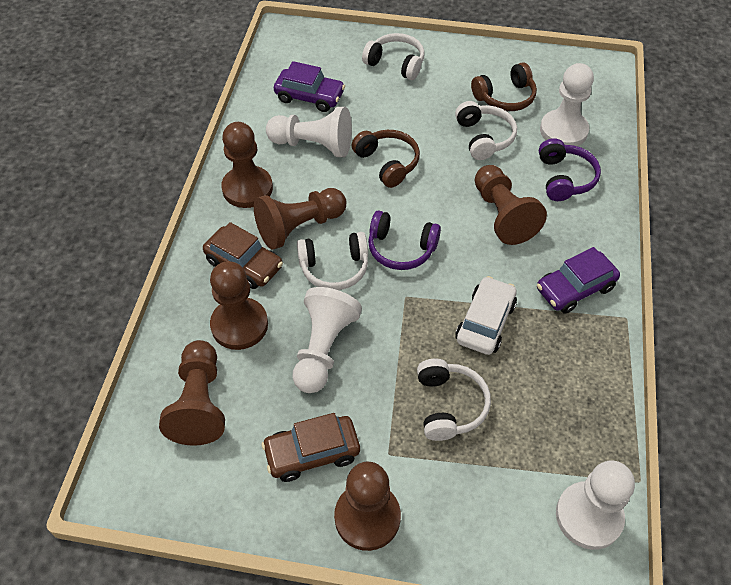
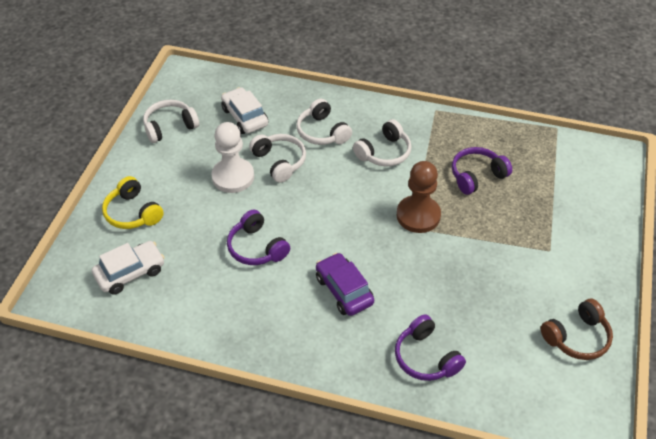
brown car: [203,222,283,289] [261,413,360,482] = 2 -> none = 0
brown headphones: [351,130,420,188] [471,62,537,111] = 2 -> [541,299,613,360] = 1
brown pawn: [159,340,225,446] [210,261,268,350] [221,122,273,208] [254,188,346,250] [334,462,401,551] [475,165,547,245] = 6 -> [397,161,441,233] = 1
purple car: [274,61,345,112] [537,247,620,314] = 2 -> [316,252,374,316] = 1
purple headphones: [368,210,441,270] [539,138,601,201] = 2 -> [227,210,290,265] [395,314,466,381] [452,147,512,195] = 3
white car: [455,276,517,355] = 1 -> [92,241,165,295] [221,87,268,134] = 2
white pawn: [266,107,352,157] [292,287,362,393] [540,63,594,146] [556,460,635,550] = 4 -> [211,122,254,193] = 1
yellow headphones: none = 0 -> [102,176,164,229] = 1

